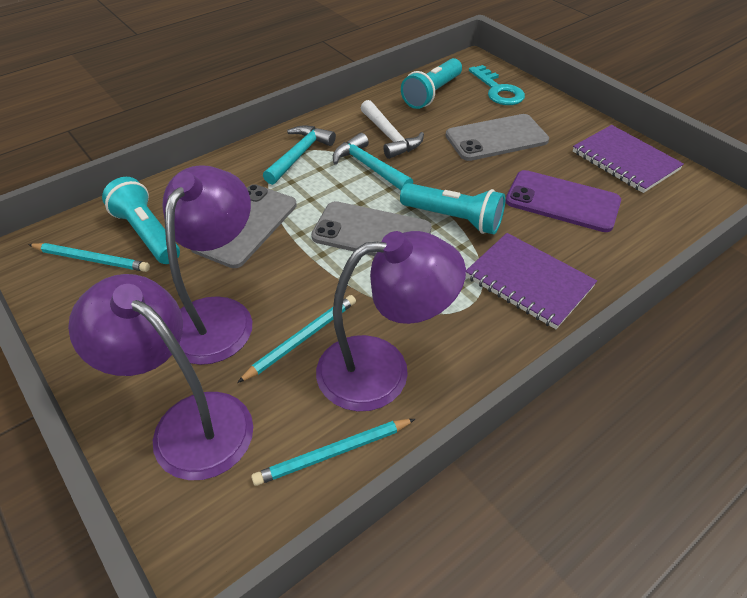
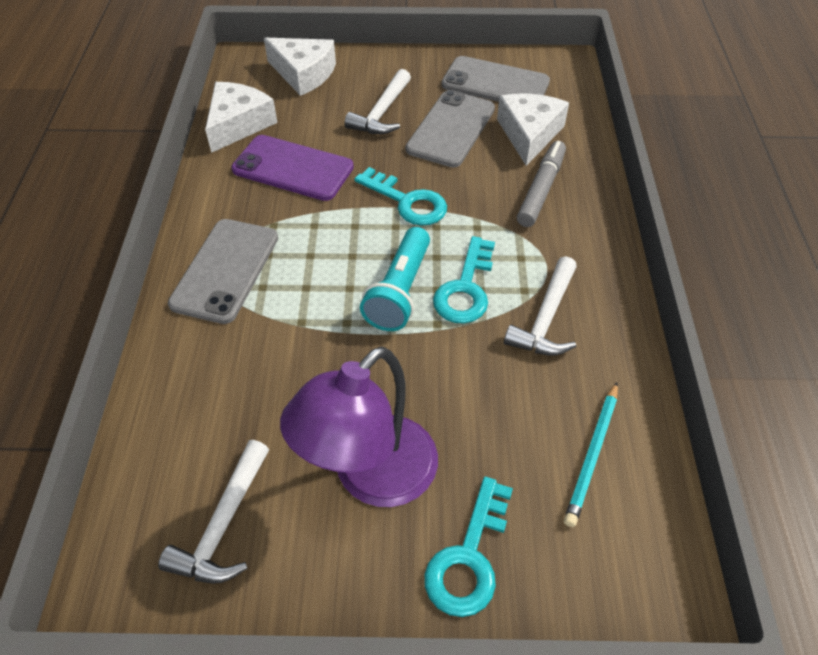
grey marker: none = 0 -> [517,141,566,227] = 1
purple lamp: [68,274,253,480] [163,165,252,365] [316,231,466,411] = 3 -> [280,346,438,507] = 1
purple notebook: [466,233,597,329] [573,125,684,193] = 2 -> none = 0
turquoise flashlight: [102,177,180,264] [400,183,505,234] [401,58,462,109] = 3 -> [360,227,430,331] = 1
turquoise hammer: [263,125,336,185] [333,133,413,190] = 2 -> none = 0
turquoise key: [469,65,525,105] = 1 -> [354,167,447,226] [424,477,513,617] [433,236,495,324] = 3
turquoise pencil: [28,243,150,272] [237,295,356,383] [251,419,415,486] = 3 -> [564,382,618,527] = 1
white cheese: none = 0 -> [205,82,277,153] [264,38,336,96] [497,94,569,166] = 3
white hammer: [361,100,424,159] = 1 -> [158,440,269,584] [344,69,411,134] [504,256,577,356] = 3

